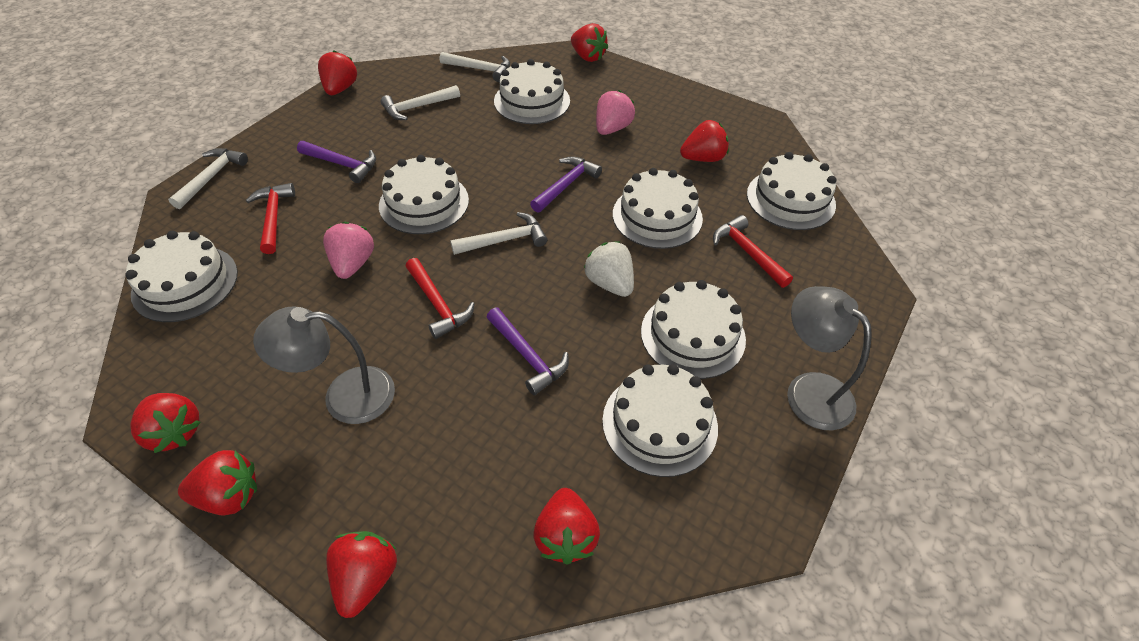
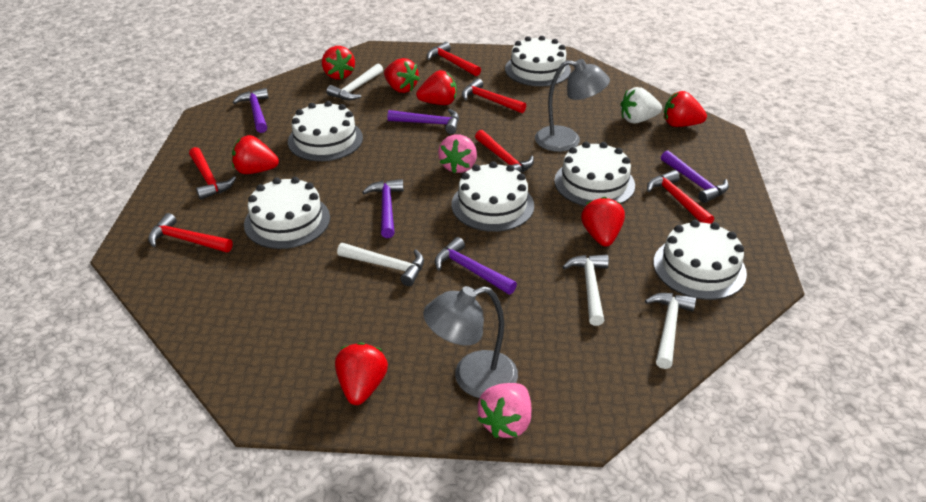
purple hammer: [297,141,376,183] [486,308,569,395] [530,156,602,213] = 3 -> [233,88,269,133] [362,179,404,238] [387,109,459,134] [435,237,517,295] [661,150,729,203] = 5
red hammer: [246,183,295,254] [405,258,475,339] [713,215,793,288] = 3 -> [148,213,233,252] [189,147,236,200] [427,42,481,76] [462,78,526,113] [475,130,534,173] [647,170,714,224] = 6
white cake: [125,231,238,322] [379,155,469,234] [494,59,570,124] [602,364,718,477] [613,168,703,249] [641,280,746,379] [747,152,836,230] = 7 -> [244,177,330,249] [288,101,363,161] [451,161,534,232] [505,36,571,86] [554,142,635,206] [654,220,747,300] = 6

